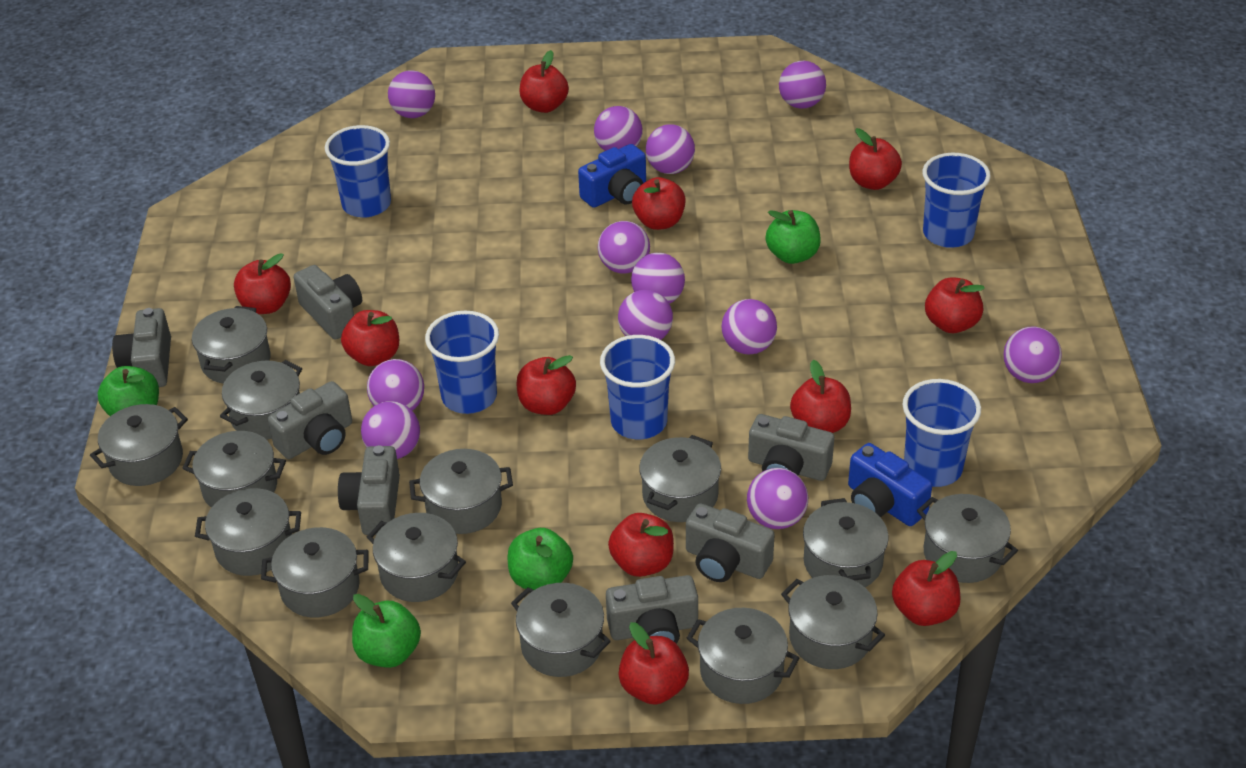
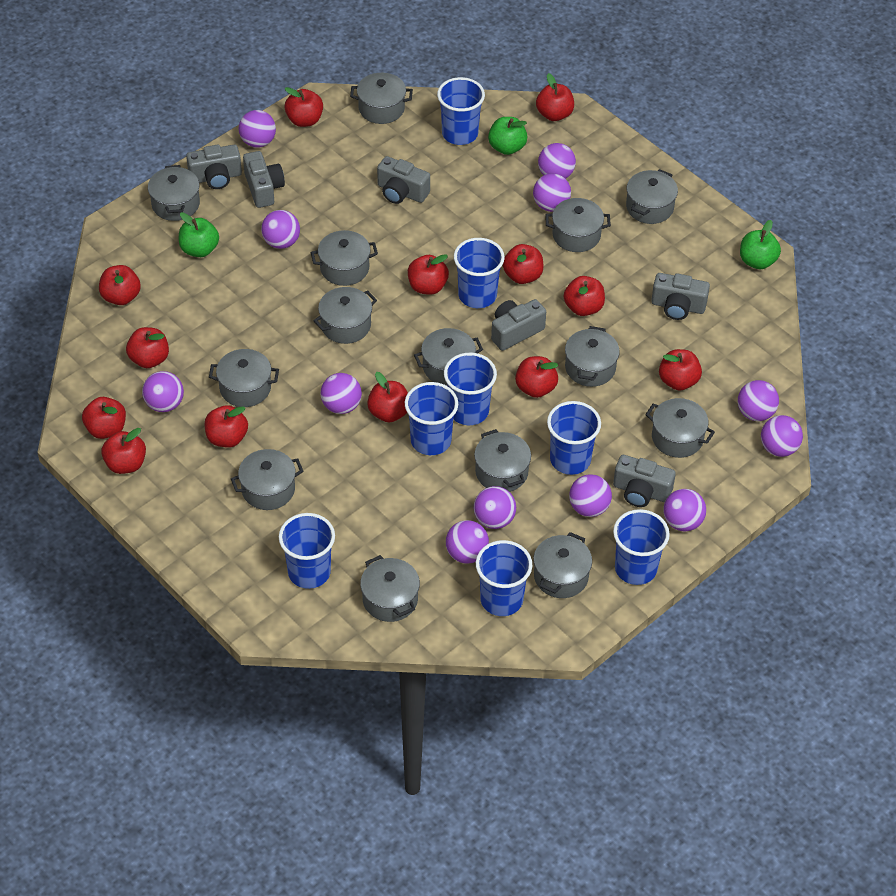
blue camera: [578,144,646,208] [848,443,932,526] = 2 -> none = 0
blue cup: [325,125,391,217] [425,311,499,414] [600,335,675,439] [902,379,981,487] [922,153,991,248] = 5 -> [279,513,335,589] [405,382,458,455] [437,77,485,145] [444,353,497,425] [454,238,505,308] [476,540,532,616] [547,401,601,475] [613,509,670,585] = 8
green apple: [98,366,159,416] [352,594,421,668] [508,528,573,590] [766,210,821,264] = 4 -> [179,212,219,257] [488,117,527,155] [740,220,781,269] = 3
grey camera: [112,308,171,387] [268,381,352,459] [294,265,362,340] [338,445,400,535] [606,575,698,644] [686,503,775,582] [748,414,834,481] = 7 -> [186,145,242,189] [243,151,285,208] [377,156,430,204] [491,299,546,351] [613,455,676,507] [651,273,710,320] = 6
red apple: [234,253,291,314] [341,310,399,366] [516,355,576,415] [519,50,569,113] [608,513,674,577] [618,622,689,705] [632,177,686,230] [790,360,851,433] [849,128,902,190] [892,551,961,626] [925,277,985,333] = 11 -> [82,397,126,439] [99,265,141,305] [101,428,146,474] [126,327,169,368] [205,405,248,448] [285,87,323,127] [367,372,408,423] [408,254,449,295] [503,244,544,284] [515,356,558,398] [536,73,574,121] [564,276,605,316] [659,349,702,391] = 13

